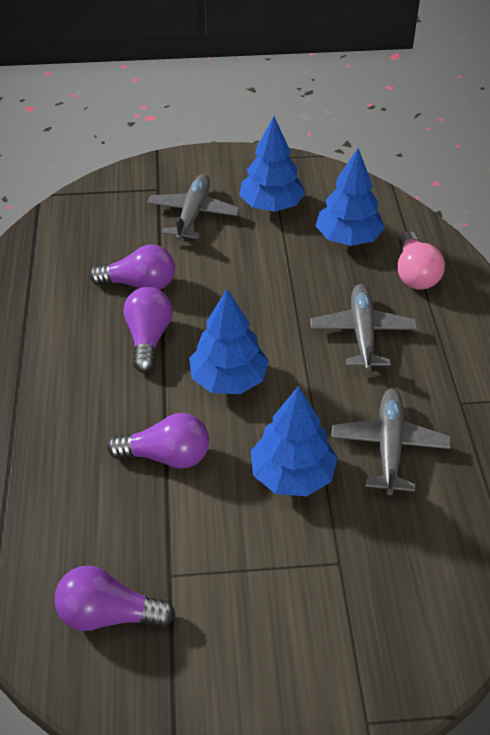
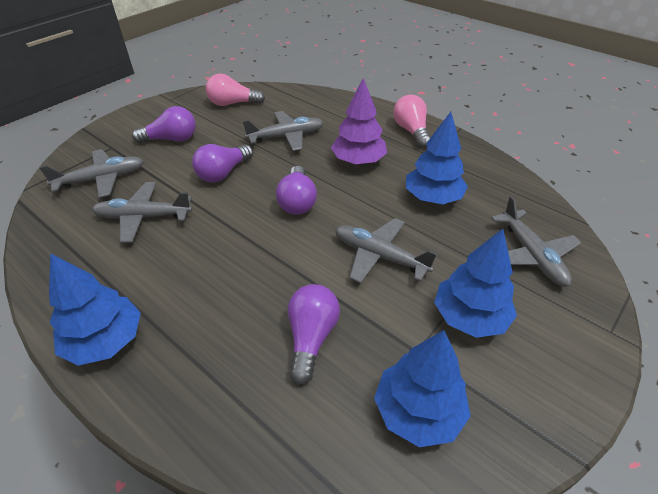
grey plane: [147,174,240,241] [310,284,417,371] [331,389,451,495] = 3 -> [39,149,144,198] [92,182,192,243] [243,111,324,151] [335,218,437,283] [491,196,581,287] = 5
pink light bulb: [398,231,445,290] = 1 -> [206,73,265,106] [393,95,431,148] = 2
purple tree: none = 0 -> [331,78,387,165] = 1

